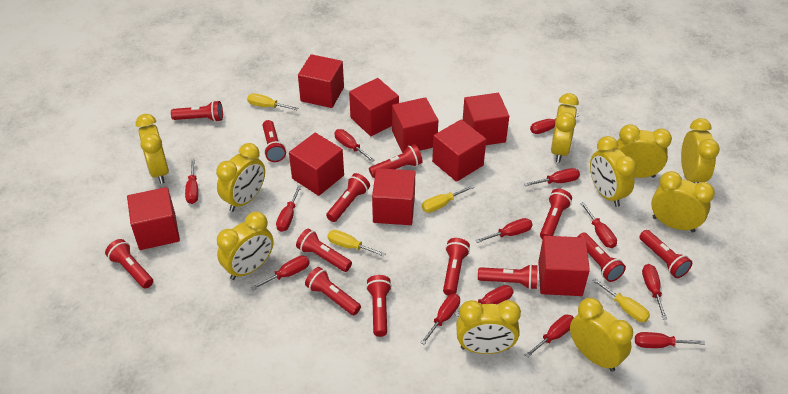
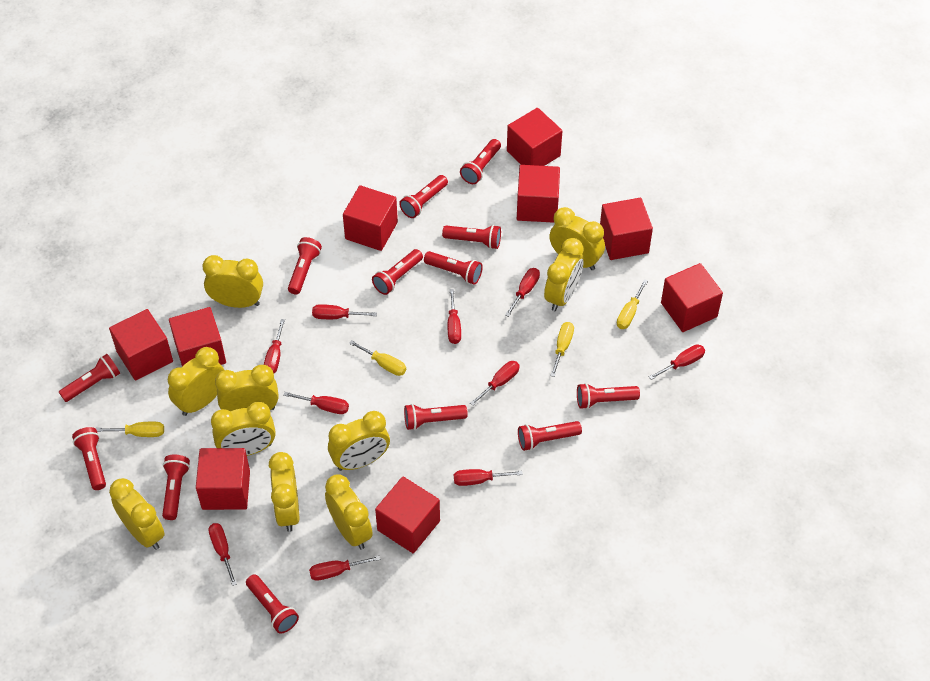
red screwdriver: [185,159,198,204] [251,255,310,290] [276,186,302,232] [334,129,374,162] [420,294,460,345] [455,285,514,317] [475,218,533,243] [524,168,580,186] [525,314,574,358] [530,113,580,134] [580,202,617,248] [635,332,705,348] [642,264,667,319] = 13 -> [209,523,237,586] [264,319,285,373] [283,392,349,414] [309,555,381,581] [312,304,377,319] [448,289,461,344] [454,469,523,486] [470,361,520,406] [505,268,540,317] [649,344,705,380] = 10

